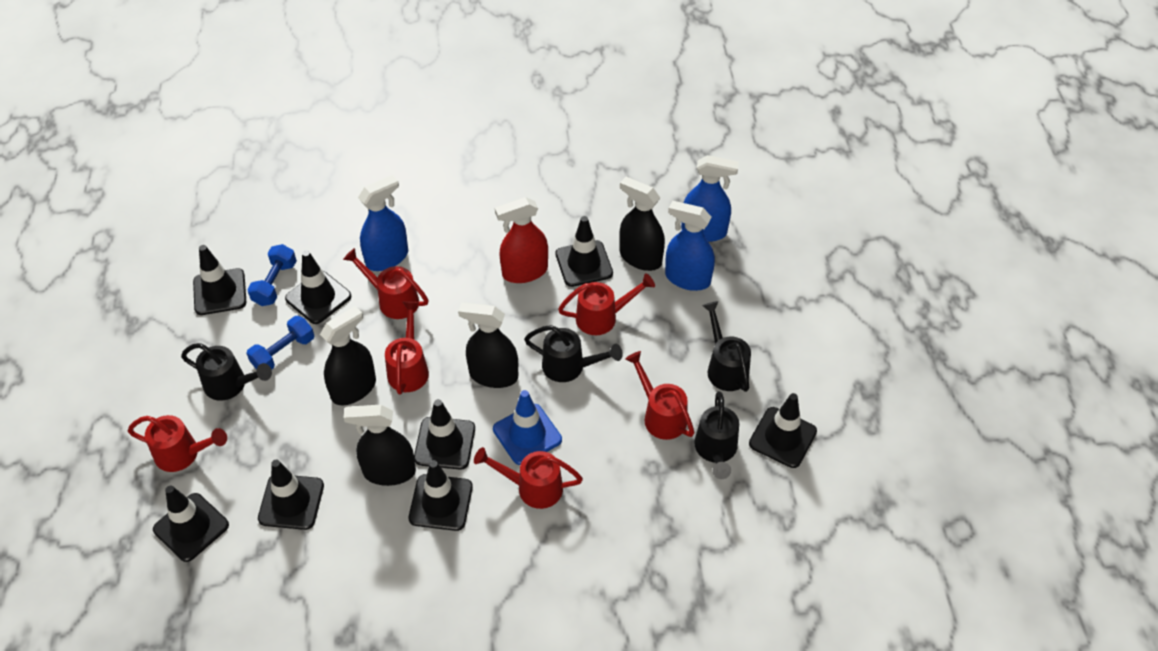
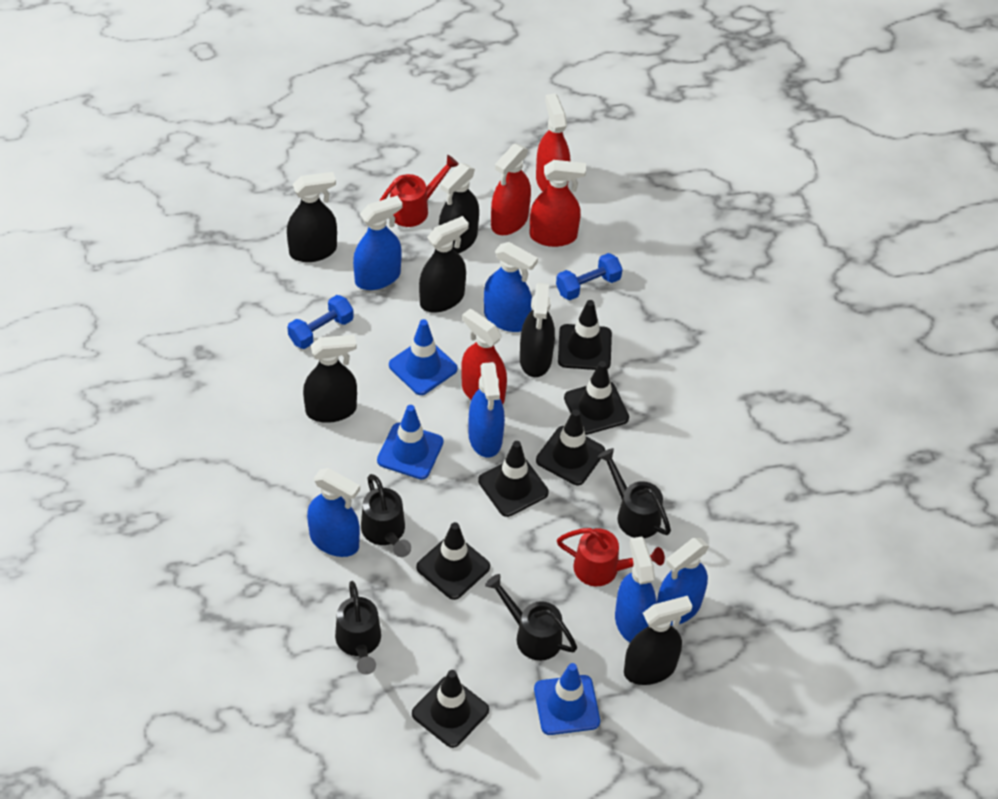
black spray bottle: [320,306,376,405] [343,405,416,486] [458,302,518,388] [619,177,665,271] = 4 -> [287,172,337,262] [303,335,357,423] [419,216,469,312] [438,163,479,254] [520,283,555,377] [624,596,693,685] = 6
black traffic cone: [153,486,229,562] [193,245,246,315] [258,460,324,530] [285,250,351,324] [409,460,473,531] [414,399,475,470] [556,216,613,287] [749,393,817,468] = 8 -> [412,670,489,748] [416,522,490,600] [478,441,549,517] [536,409,605,485] [558,300,612,370] [564,361,629,435] = 6
blue spray bottle: [358,175,408,271] [665,201,715,291] [681,155,739,242] = 3 -> [307,468,360,557] [353,196,402,290] [469,362,505,458] [484,242,538,332] [615,536,657,642] [657,538,709,625] = 6
blue traffic cone: [493,390,562,465] = 1 -> [377,405,444,479] [389,319,458,395] [534,663,600,735] = 3
red spray bottle: [495,197,548,283] = 1 -> [461,309,507,404] [491,144,531,235] [530,160,586,247] [536,93,570,191] = 4
red watering can: [128,415,227,472] [343,248,429,319] [385,301,429,395] [474,447,583,509] [558,273,655,335] [625,351,695,440] = 6 -> [379,155,459,227] [557,528,665,586] = 2

